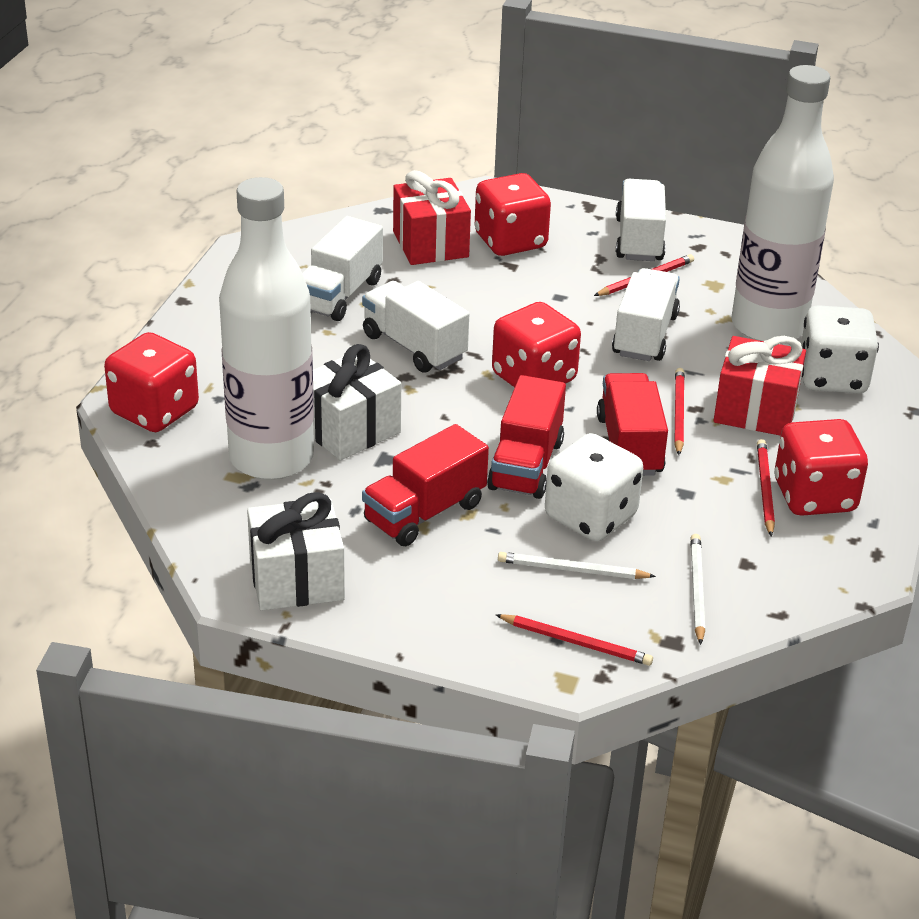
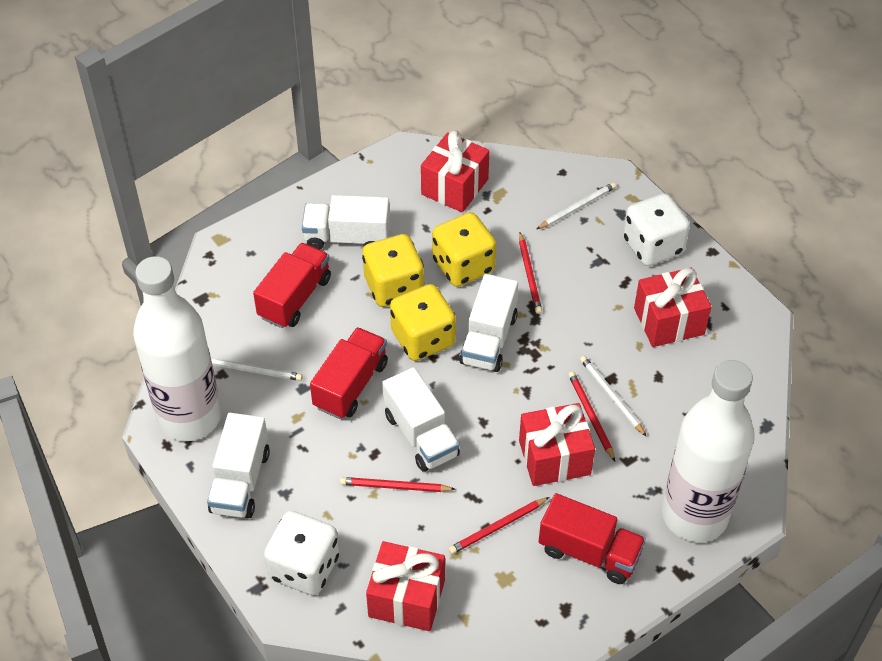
red dice: [104,332,199,432] [475,173,551,256] [492,302,581,387] [774,419,868,516] = 4 -> none = 0
red gift: [393,170,471,265] [714,336,806,436] = 2 -> [366,541,445,631] [421,130,489,213] [519,403,595,486] [634,268,711,347] = 4
white gift: [247,492,345,610] [313,344,401,461] = 2 -> none = 0
white pencil: [498,552,656,579] [690,534,705,645] = 2 -> [211,357,303,381] [537,182,616,229] [580,356,647,437] = 3
yellow dice: none = 0 -> [362,234,424,307] [390,284,456,361] [432,212,496,287] = 3

